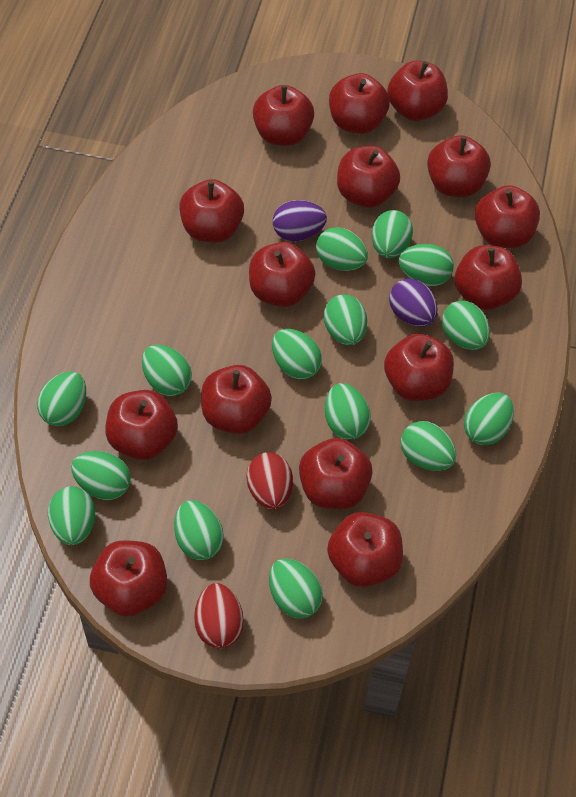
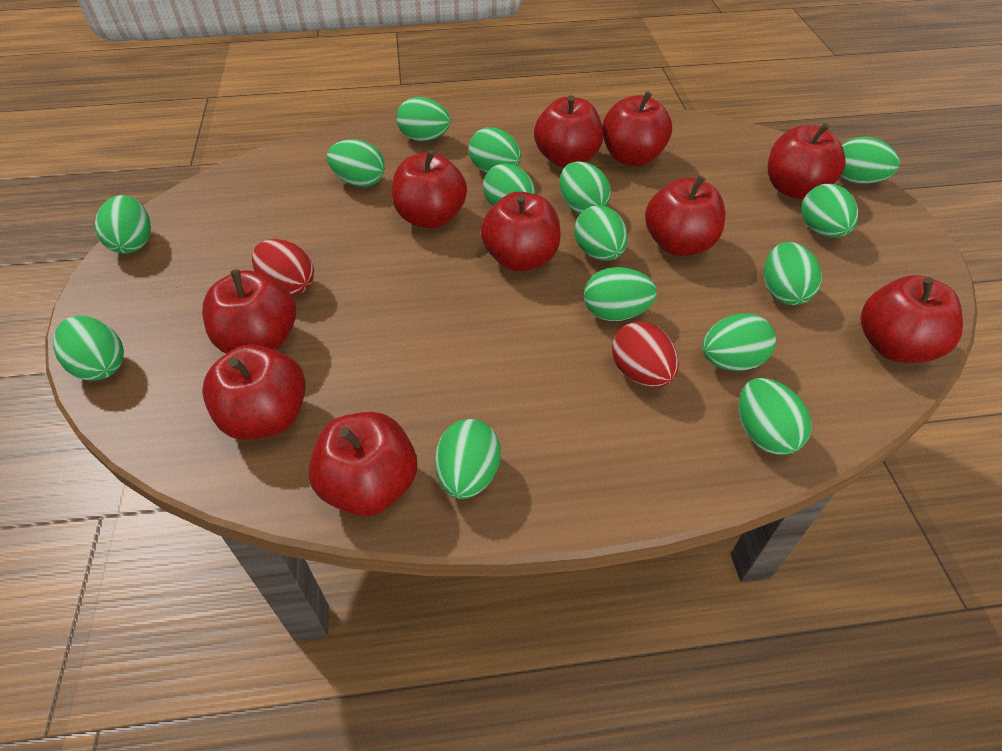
purple egg: [273,200,327,241] [389,278,438,327] = 2 -> none = 0
red apple: [90,540,167,617] [105,390,178,460] [179,179,244,242] [201,365,272,434] [249,242,316,307] [253,85,314,146] [299,438,373,509] [327,512,403,587] [329,73,390,134] [337,145,400,208] [384,333,454,401] [387,61,448,121] [427,135,491,197] [455,245,522,310] [475,185,540,248] = 15 -> [202,269,296,354] [202,344,306,440] [308,412,417,516] [392,150,467,228] [480,192,561,271] [534,95,603,168] [603,91,672,166] [645,175,725,256] [768,123,846,199] [860,275,963,363] = 10

